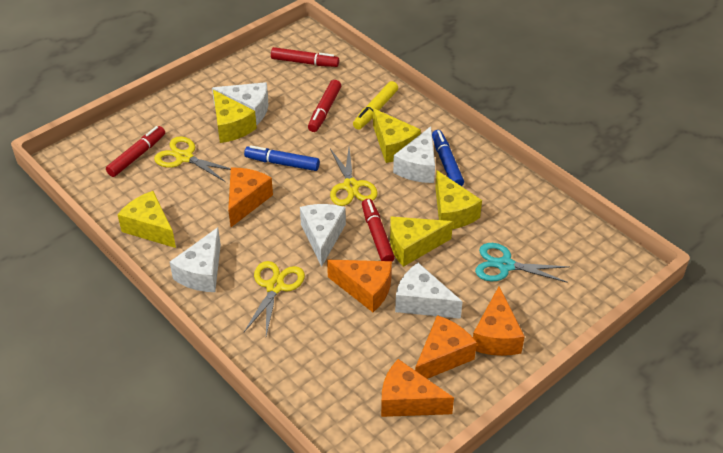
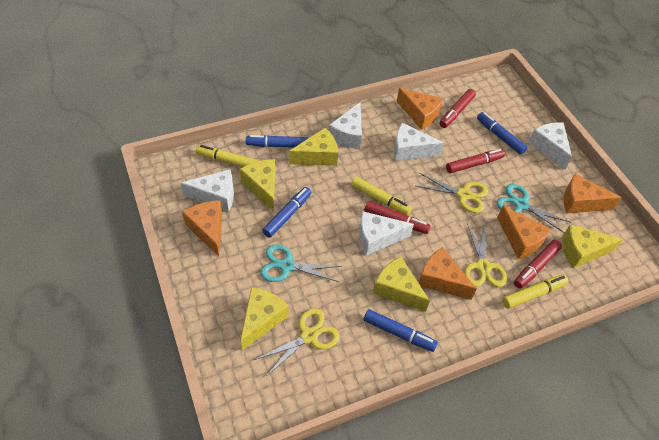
blue marker: [244,145,320,171] [432,130,464,186] = 2 -> [246,135,308,148] [262,187,311,238] [364,309,438,352] [477,112,528,155] = 4
turquoise scissors: [475,243,570,283] = 1 -> [260,245,342,282] [497,184,571,233] = 2
yellow marker: [353,81,398,130] = 1 -> [196,145,258,167] [351,177,412,215] [502,275,568,308] = 3

